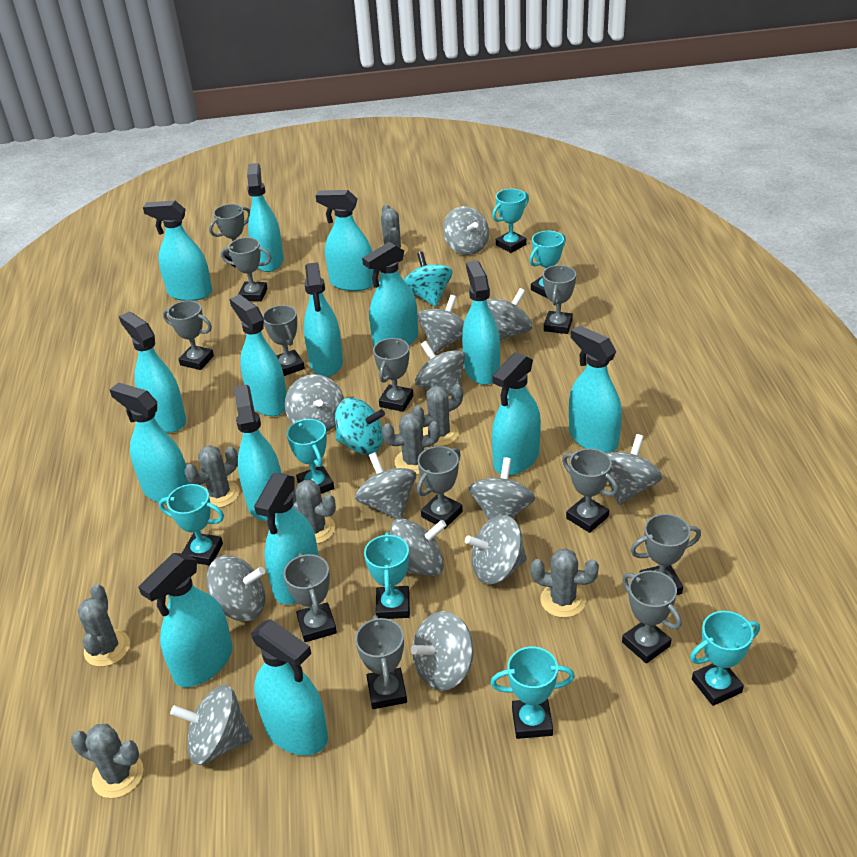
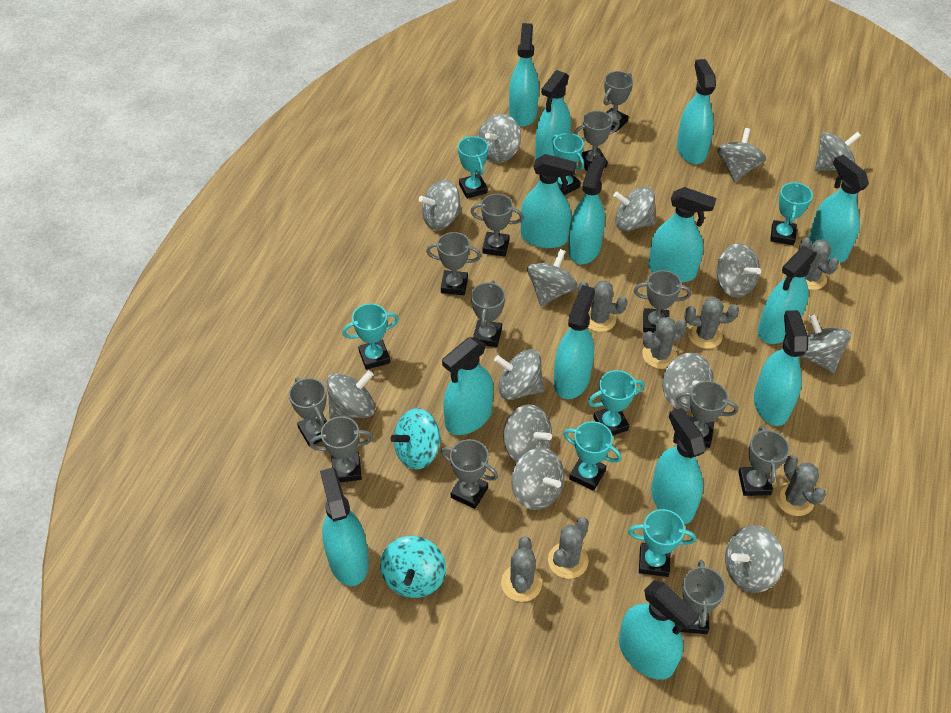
grey cactus: [71,724,144,798] [78,584,130,667] [185,445,239,508] [292,480,336,544] [381,204,408,255] [382,413,440,475] [412,384,463,446] [530,548,599,618] = 8 -> [501,537,542,602] [548,517,589,579] [578,281,628,332] [642,317,687,369] [685,297,739,349] [775,455,826,516] [799,237,839,290] = 7
grey spinning top: [170,685,253,765] [206,555,265,621] [285,374,344,432] [355,452,416,519] [390,518,447,576] [411,611,474,691] [415,341,465,396] [418,295,464,353] [443,206,489,255] [465,515,527,584] [469,457,535,520] [487,288,533,340] [607,434,662,505] = 13 -> [326,370,375,419] [419,180,462,230] [478,113,521,163] [494,349,544,400] [503,404,552,462] [511,448,564,510] [527,249,578,306] [613,186,656,231] [662,353,714,410] [716,243,761,297] [717,128,766,182] [725,525,784,593] [799,314,851,373] [815,132,861,171] = 14
turquoise spray bottle: [109,383,191,504] [119,311,186,433] [138,553,232,687] [143,200,212,301] [230,295,287,416] [234,384,282,521] [247,163,284,272] [251,619,328,755] [254,473,319,605] [304,262,343,377] [316,190,374,291] [362,242,418,347] [462,260,500,385] [492,352,541,476] [569,325,622,453] = 15 -> [320,467,369,586] [442,337,493,435] [509,23,539,127] [521,154,577,248] [535,70,571,159] [553,285,595,399] [568,155,606,264] [619,580,700,680] [648,187,716,282] [651,408,706,524] [677,59,716,164] [754,310,808,426] [758,246,817,344] [809,155,869,262] = 14

